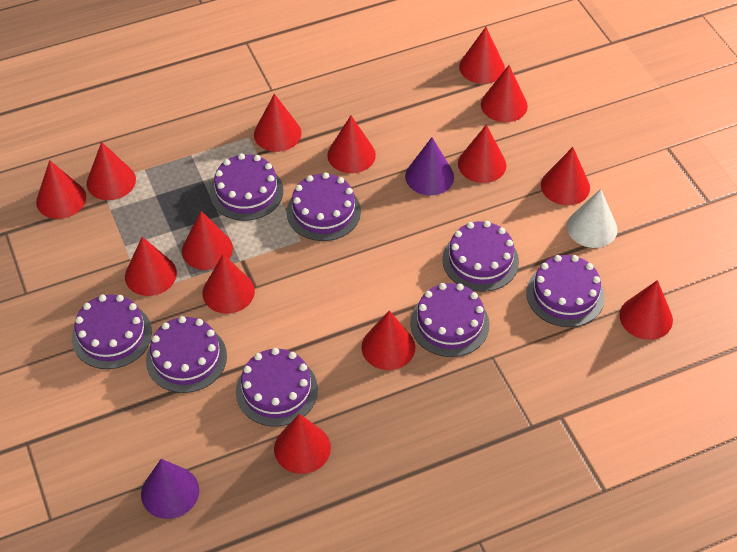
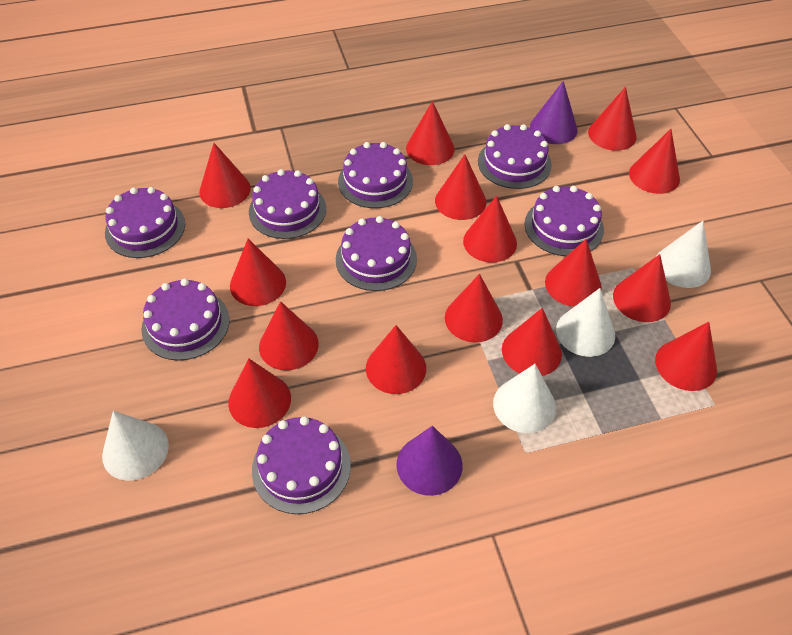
red cone: [36,160,86,219] [87,142,136,200] [125,237,177,296] [182,211,233,270] [203,254,255,314] [254,94,302,152] [274,414,331,474] [327,115,376,173] [362,310,415,370] [458,125,506,183] [459,27,505,84] [481,65,528,122] [541,147,590,205] [619,280,673,340] = 14 -> [199,143,251,208] [228,358,291,428] [230,238,286,306] [259,301,319,370] [366,325,426,394] [406,101,455,165] [435,154,486,220] [445,274,503,342] [463,195,517,263] [502,308,562,376] [545,239,602,307] [588,87,637,151] [613,254,671,322] [629,129,680,194] [655,322,717,391] = 15
white cone: [567,189,617,248] = 1 -> [102,411,169,481] [493,364,556,433] [556,288,615,357] [657,221,711,288] = 4

